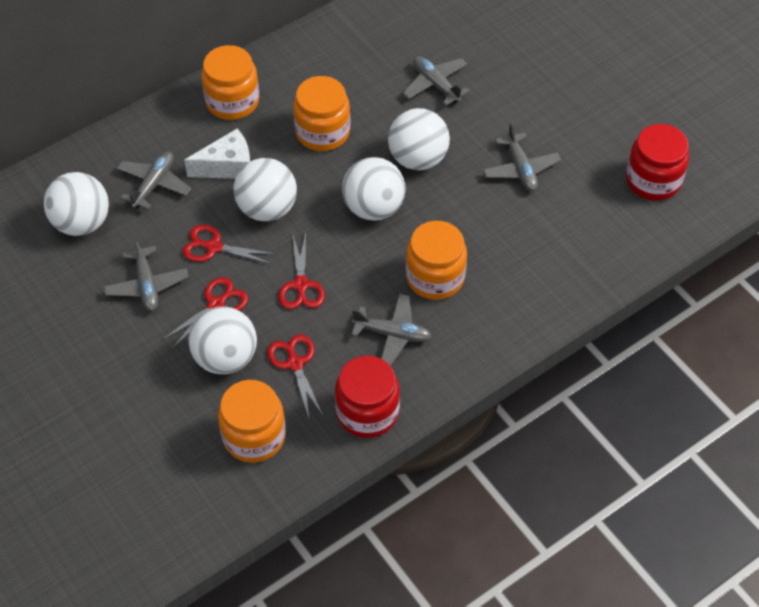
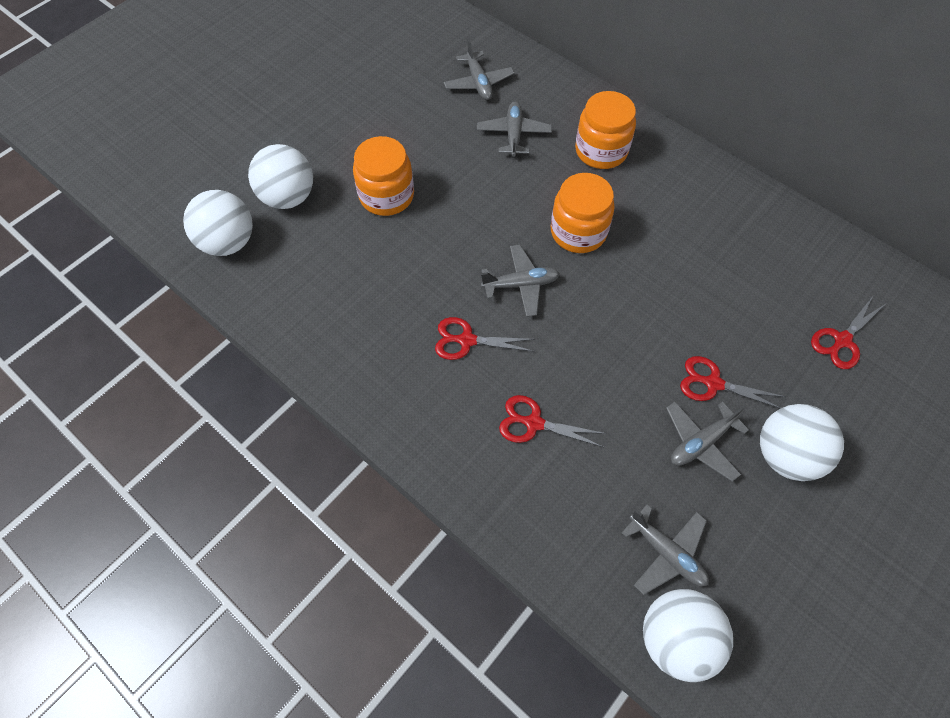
orange jar: [201,45,259,120] [218,380,286,463] [293,76,351,151] [406,221,467,300] = 4 -> [353,136,414,216] [551,173,615,253] [575,91,636,169] = 3
red jar: [335,356,400,438] [626,124,689,201] = 2 -> none = 0
white ball: [44,172,109,236] [188,307,257,374] [233,158,297,221] [342,157,405,221] [388,108,450,170] = 5 -> [183,190,253,256] [248,144,313,209] [643,589,733,682] [760,404,844,481] = 4
white cheese: [184,129,250,179] = 1 -> none = 0

